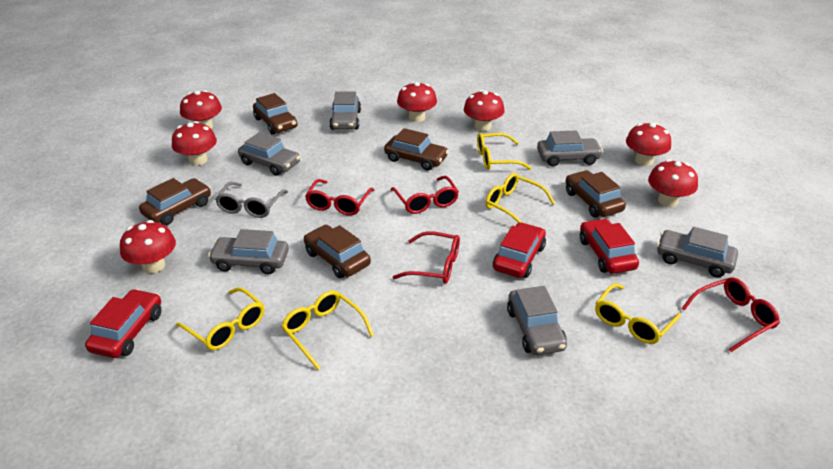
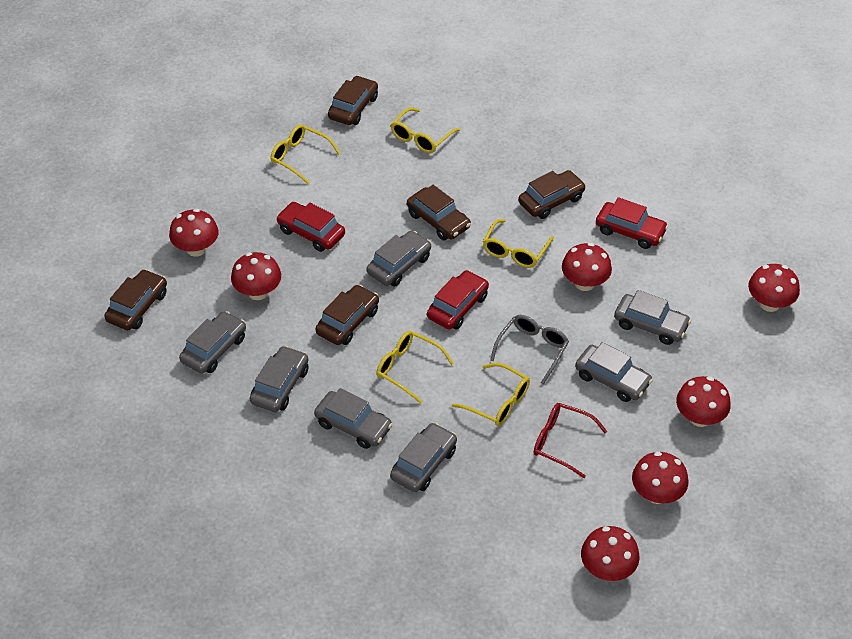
grey car: [208,229,289,274] [238,132,300,176] [329,91,361,130] [507,286,567,355] [537,130,603,166] [657,227,738,277] = 6 -> [179,311,246,374] [250,346,308,412] [314,388,393,449] [367,231,431,287] [390,422,457,492] [575,342,653,402] [614,290,691,345] = 7
red glasses: [305,179,374,216] [390,176,459,214] [393,231,460,283] [682,277,780,352] = 4 -> [534,403,607,478] = 1

